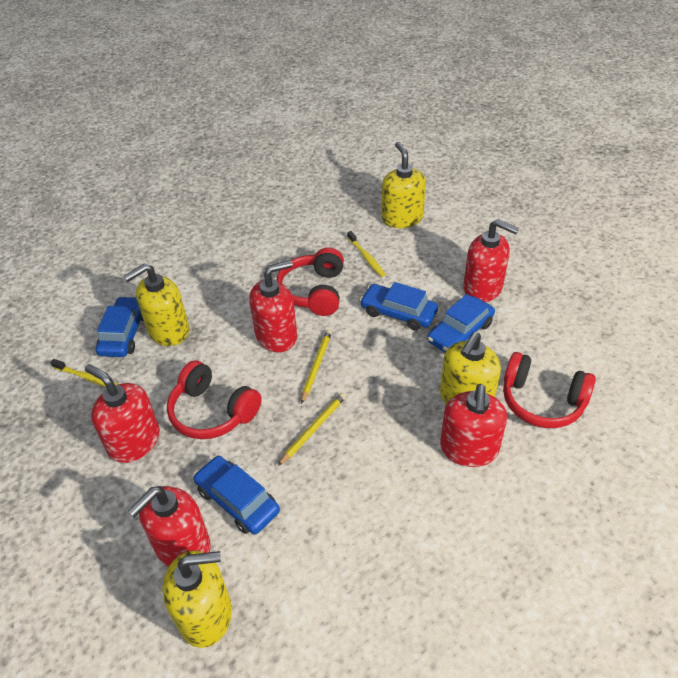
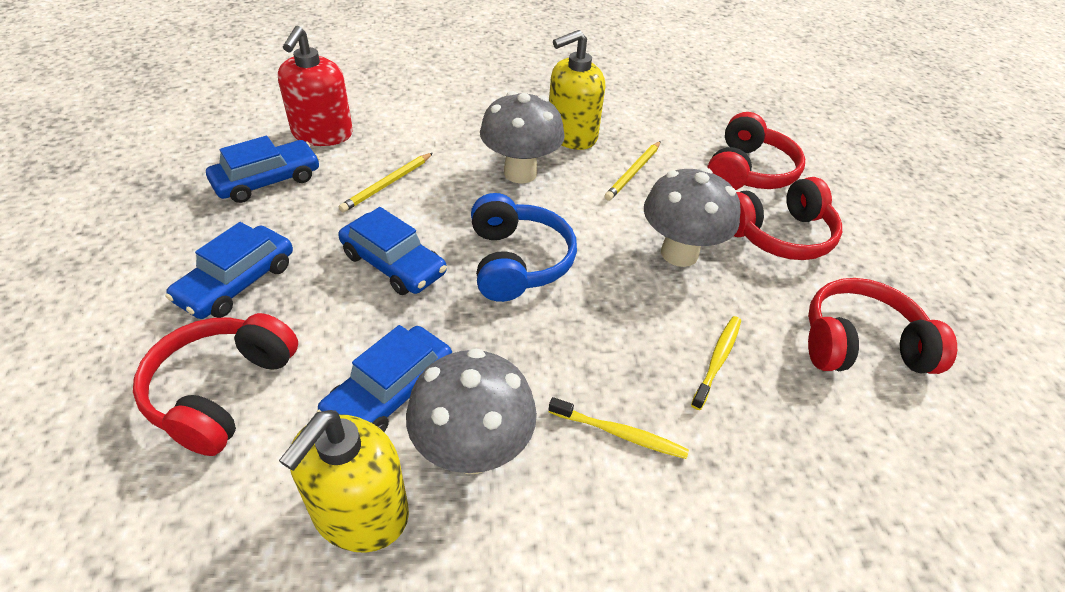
blue headphones: none = 0 -> [471,193,577,302] = 1
grey mushroom: none = 0 -> [406,348,537,474] [480,91,565,184] [644,167,741,267] = 3
red headphones: [167,360,262,439] [277,248,344,316] [503,352,596,428] = 3 -> [133,313,298,456] [707,112,805,190] [734,177,842,260] [808,278,957,374] = 4
red soap dispenser: [85,364,160,463] [128,486,211,567] [249,260,297,352] [440,384,507,467] [463,219,519,302] = 5 -> [278,26,353,146] = 1
yellow soap dispenser: [124,264,189,346] [163,550,232,648] [382,142,426,228] [440,332,501,404] = 4 -> [279,410,409,553] [549,30,605,150] = 2

